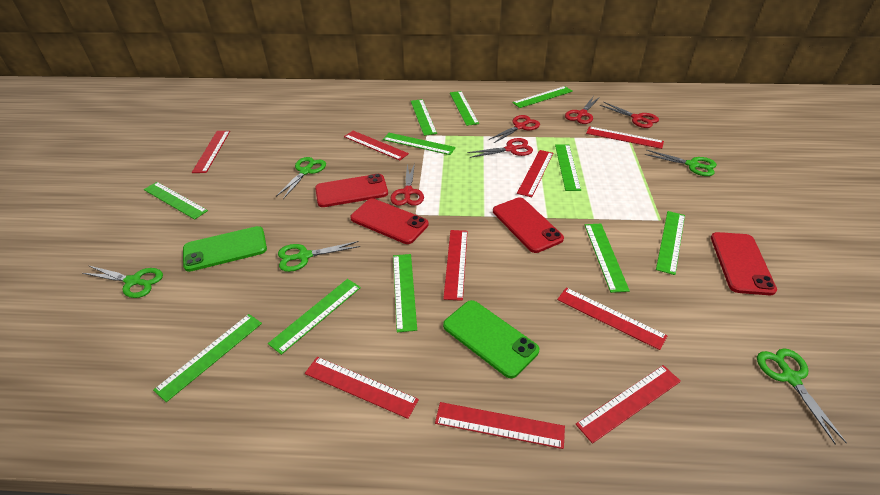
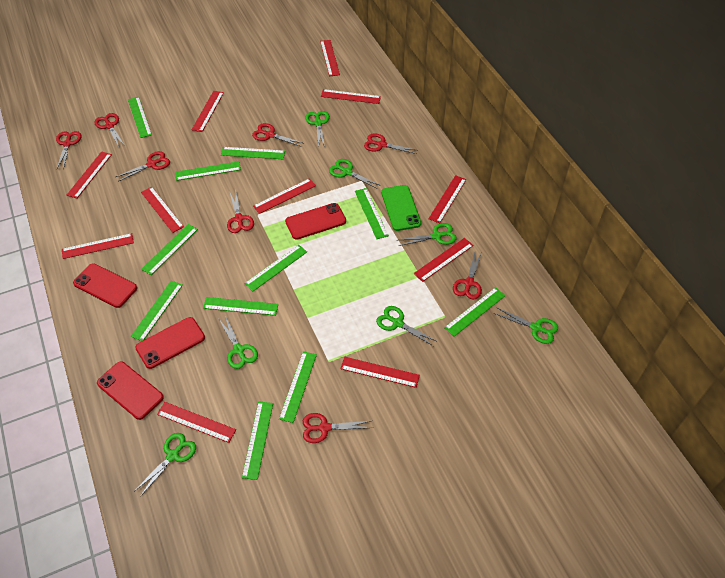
green phone: [183,226,267,272] [443,300,539,378] = 2 -> [381,185,421,231] = 1
green scissors: [82,265,163,298] [276,157,326,199] [278,241,360,272] [644,150,717,176] [757,348,847,444] = 5 -> [135,433,196,497] [218,316,258,369] [305,111,330,147] [329,159,381,189] [376,306,438,346] [399,223,457,246] [494,308,558,344] = 7
red ruler: [192,131,230,173] [305,357,419,419] [344,131,409,161] [435,402,565,449] [443,230,468,301] [517,150,553,197] [557,288,667,350] [576,365,681,444] [586,126,664,149] = 9 -> [62,233,134,259] [67,151,112,199] [141,187,184,233] [157,402,236,443] [192,91,224,132] [253,178,316,214] [320,40,340,77] [321,89,381,104] [340,357,420,388] [414,238,474,282] [428,175,466,223] = 11
red scissors: [390,163,424,206] [467,138,533,158] [488,115,540,144] [565,96,600,124] [600,102,659,128] = 5 -> [56,131,82,170] [95,113,125,147] [116,151,170,182] [227,191,254,233] [252,123,303,147] [303,413,373,443] [364,133,416,154] [453,252,482,299] = 8

